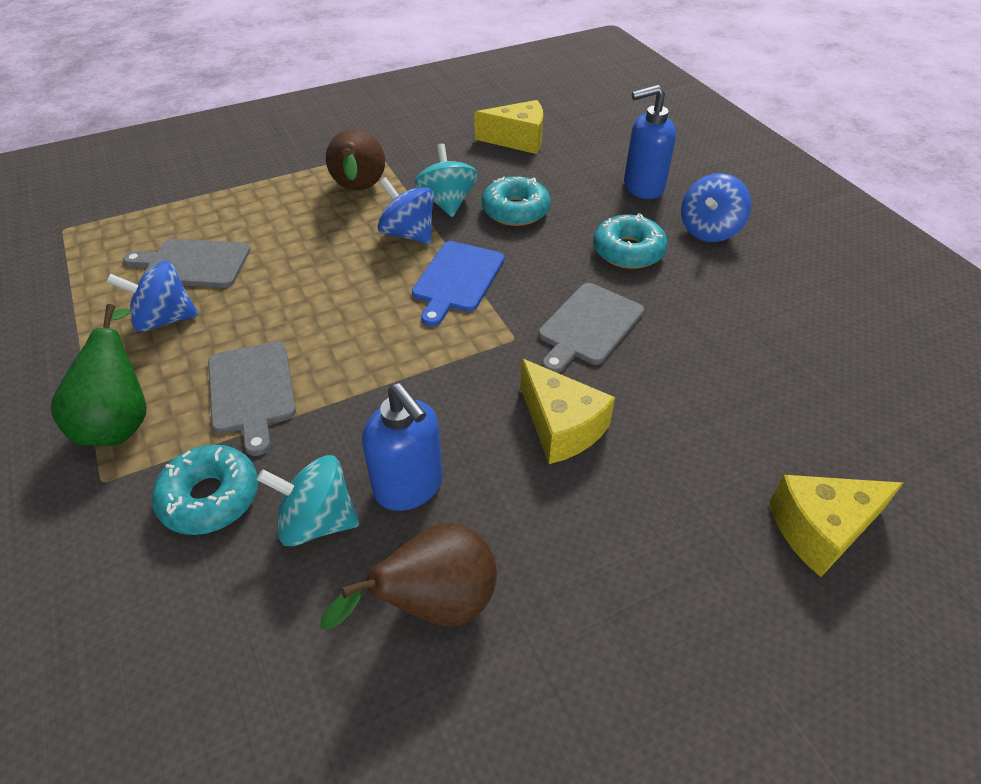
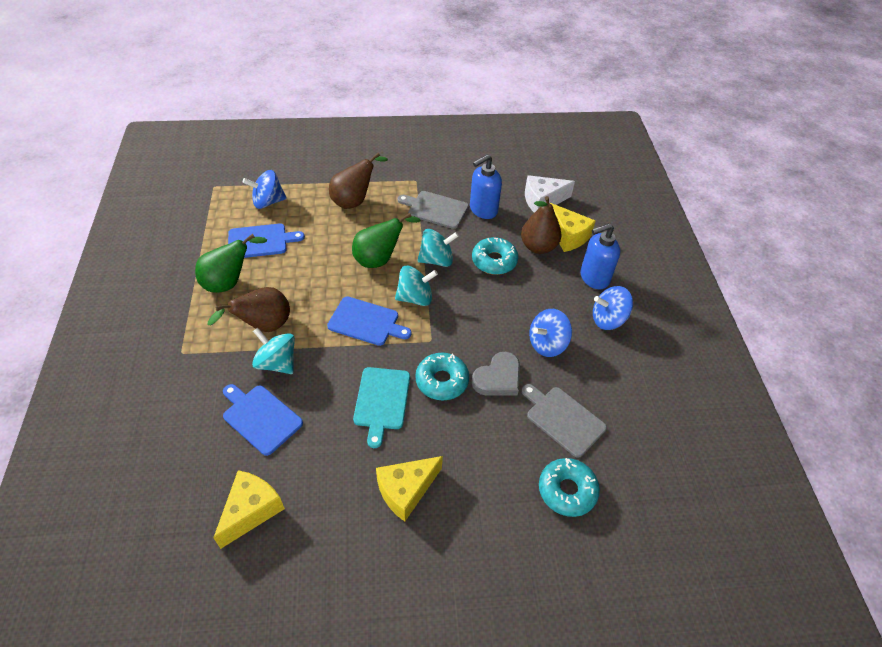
blue cutting board: [412,241,504,326] = 1 -> [223,384,303,456] [228,223,305,258] [327,296,411,346] = 3
brown pear: [320,523,497,630] [326,129,385,190] = 2 -> [208,287,290,332] [329,153,388,209] [521,196,562,254] = 3
green pear: [51,304,146,446] = 1 -> [195,234,267,293] [352,213,421,268] = 2
grey cutting board: [123,239,251,288] [208,341,296,456] [538,283,644,373] = 3 -> [397,191,469,229] [522,384,607,458] = 2
grey heart: none = 0 -> [472,352,520,396] = 1
turquoise cutting board: none = 0 -> [353,367,410,448] = 1
turquoise spinning top: [257,455,359,546] [414,144,478,217] = 2 -> [252,328,295,374] [395,266,438,306] [417,229,459,267] = 3
white cheese: none = 0 -> [525,175,575,213] = 1

